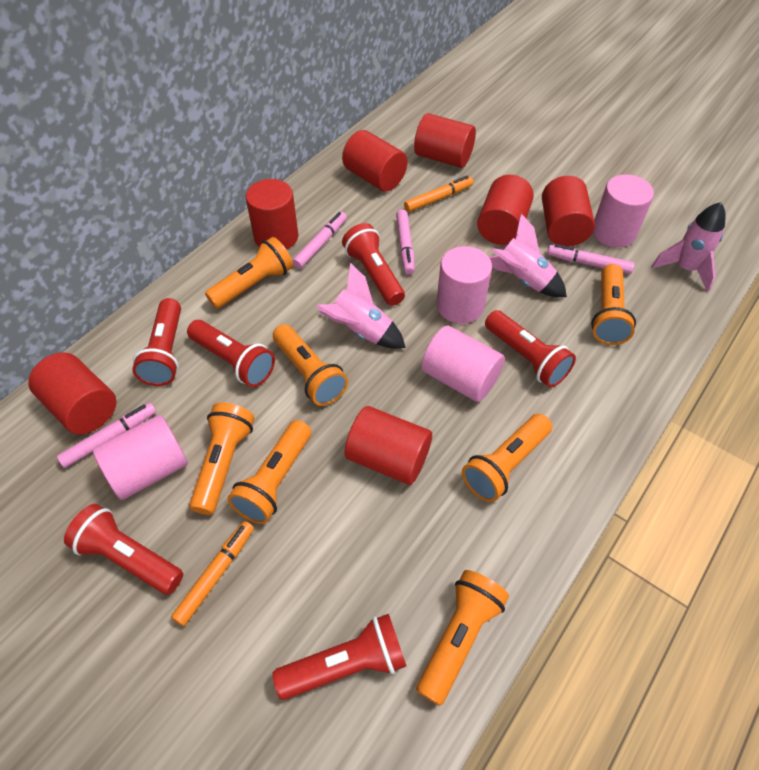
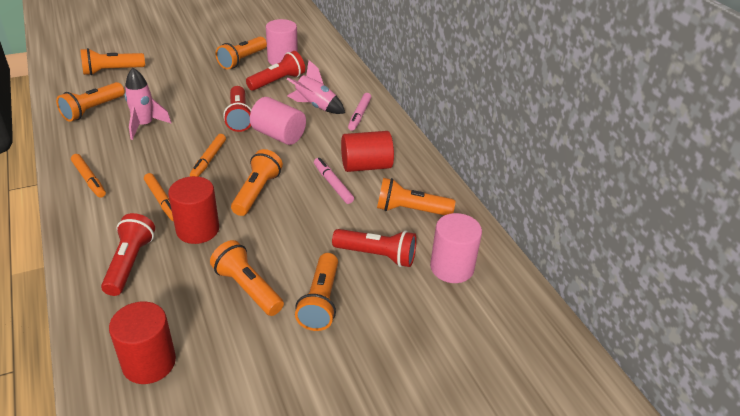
orange marker: [171,521,254,626] [404,176,473,212] = 2 -> [71,154,106,198] [144,173,174,221] [190,134,226,177] = 3
pink cylinder: [93,415,188,500] [421,326,505,402] [437,246,492,324] [593,174,654,248] = 4 -> [250,97,306,145] [266,19,298,65] [430,213,482,283] = 3
pink marker: [57,403,156,468] [292,212,347,269] [396,210,415,275] [547,244,635,274] = 4 -> [314,158,354,204] [348,93,371,131] = 2
pink rocket: [316,263,406,349] [489,214,567,297] [651,202,726,292] = 3 -> [125,68,172,140] [287,60,345,114] = 2
red cylinder: [28,352,116,434] [246,179,298,250] [342,130,408,192] [345,406,432,485] [414,113,476,168] [477,175,534,245] [542,176,595,247] = 7 -> [109,301,176,384] [168,176,219,244] [341,131,394,172] = 3
red flashlight: [64,504,183,595] [132,298,181,386] [187,320,275,387] [272,614,406,700] [342,223,405,306] [485,310,576,388] = 6 -> [101,213,155,296] [223,86,251,132] [246,51,305,91] [332,229,417,267] = 4

